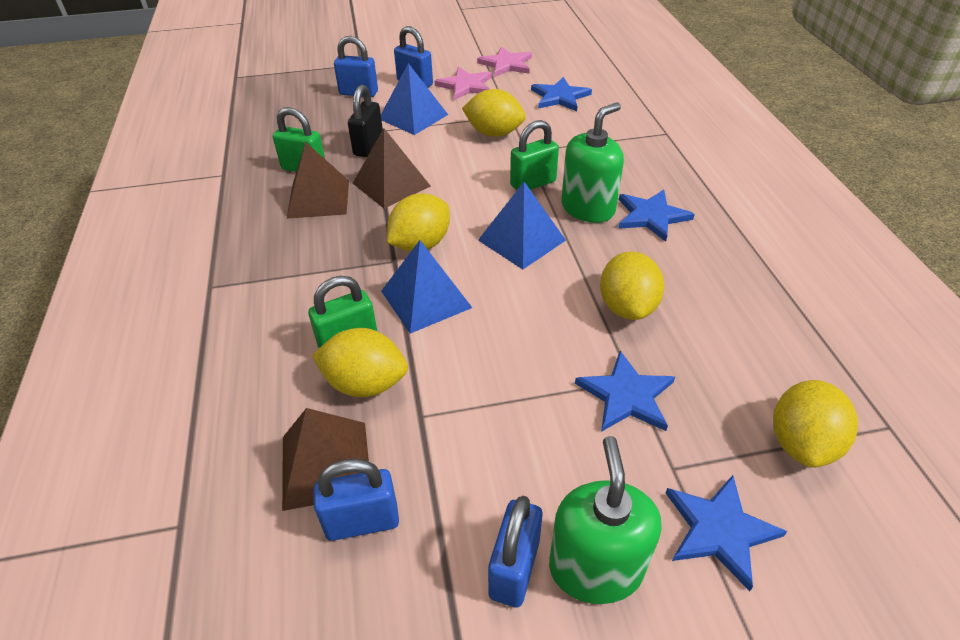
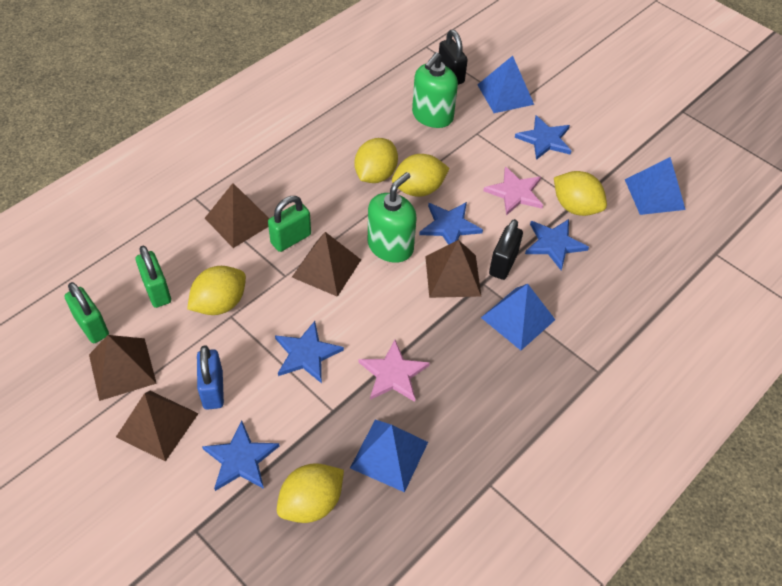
black padlock: [348,85,383,157] = 1 -> [439,30,468,85] [489,219,523,280] = 2
blue padlock: [313,459,399,541] [334,36,378,97] [394,26,433,88] [488,496,543,607] = 4 -> [197,345,224,410] = 1
blue pyramid: [381,63,448,135] [381,240,472,334] [478,182,566,270] = 3 -> [350,420,428,492] [477,56,534,113] [481,284,555,350] [625,157,686,215] = 4
blue star: [531,77,592,111] [575,351,675,432] [618,189,695,242] [666,475,787,591] = 4 -> [202,421,279,491] [275,321,344,383] [419,202,483,245] [515,115,571,160] [525,219,589,270] = 5
brown pyramid: [282,408,369,511] [287,142,349,219] [353,128,431,209] = 3 -> [89,335,157,401] [116,391,199,462] [205,183,269,248] [292,232,361,297] [425,240,481,298] = 5

